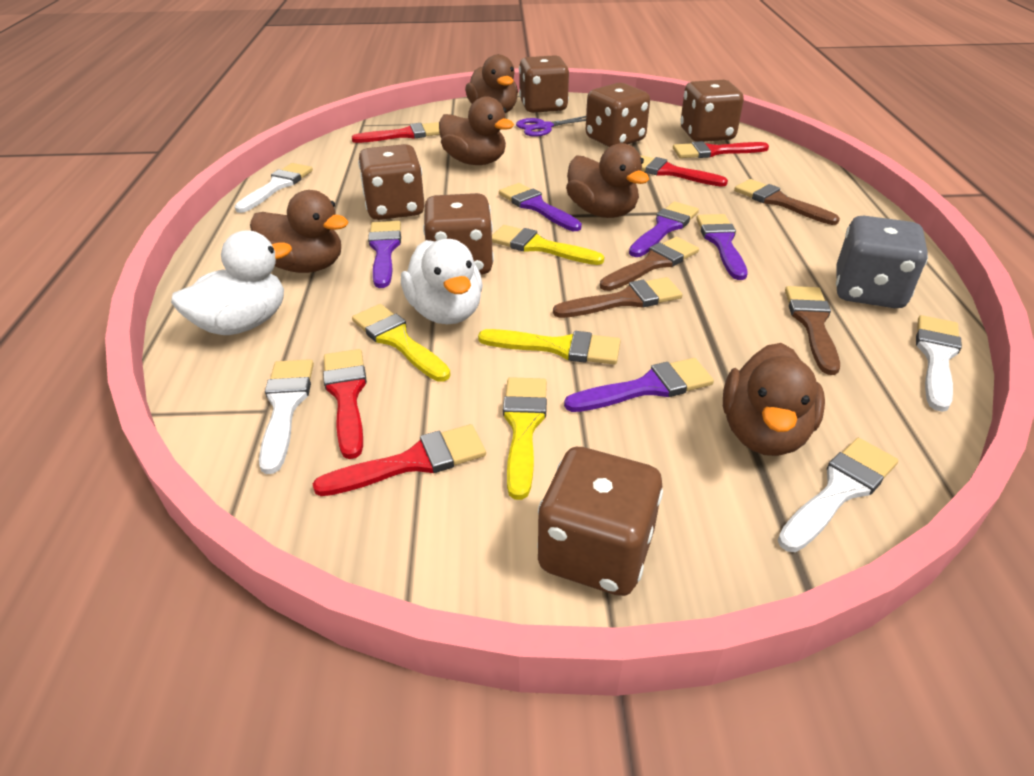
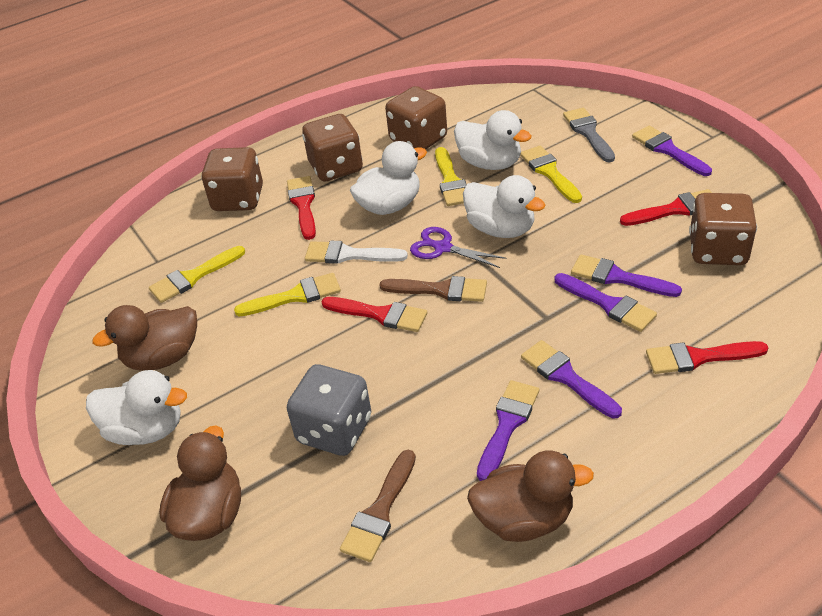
brown brush: [553,277,682,318] [600,237,699,291] [734,179,840,225] [785,286,840,375] = 4 -> [340,450,416,562] [379,276,487,302] = 2
brown dice: [358,144,425,220] [423,193,494,275] [519,55,569,113] [537,447,663,596] [586,83,650,147] [680,80,744,142] = 6 -> [201,147,263,211] [302,114,363,181] [385,86,447,149] [689,193,757,265] = 4
brown duck: [250,190,349,273] [439,96,514,165] [465,54,518,113] [566,143,649,218] [723,343,825,456] = 5 -> [92,305,197,371] [159,426,241,541] [467,450,594,542] = 3
grey brush: none = 0 -> [563,108,615,163] = 1
red brush: [313,424,486,496] [323,349,367,459] [352,122,440,143] [640,155,728,187] [673,141,769,158] = 5 -> [287,176,316,240] [321,297,427,332] [620,189,712,226] [646,341,769,374] = 4
white brush: [235,163,313,213] [259,359,314,474] [778,438,898,552] [916,315,962,412] = 4 -> [305,241,408,264] = 1
white duck: [171,230,292,335] [401,239,483,324] = 2 -> [86,370,187,445] [350,141,427,215] [454,110,532,170] [463,175,545,238] = 4

